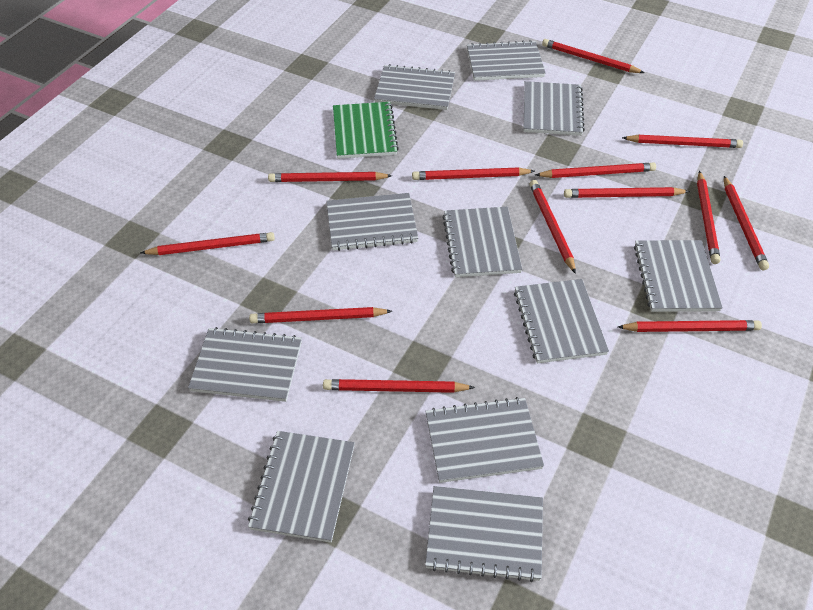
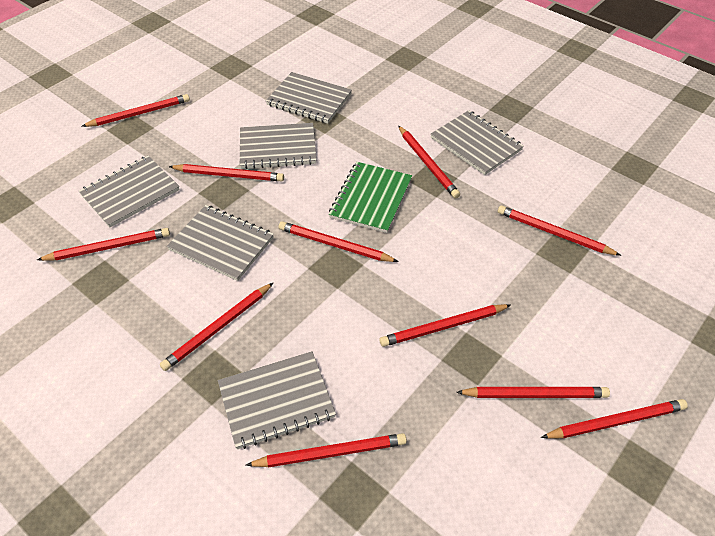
grey notebook: [188,327,302,402] [248,431,355,543] [326,193,418,251] [374,64,455,110] [425,397,544,483] [425,486,543,582] [442,207,522,277] [467,40,546,81] [514,279,609,363] [524,81,585,136] [634,240,723,312] = 11 -> [79,156,180,228] [167,205,274,281] [218,351,336,449] [240,123,316,169] [266,72,352,124] [431,110,524,175] = 6
red pencil: [140,232,275,255] [249,307,392,323] [268,172,392,182] [323,379,475,393] [412,167,535,180] [529,180,576,274] [535,163,656,178] [542,39,644,73] [564,187,690,198] [618,320,762,332] [622,135,743,148] [697,171,720,264] [724,176,769,270] = 13 -> [37,228,170,261] [81,94,190,127] [160,283,273,371] [169,164,284,181] [246,433,407,468] [279,221,399,262] [380,304,511,347] [398,125,460,199] [456,387,610,398] [498,205,621,256] [541,399,688,439] = 11

